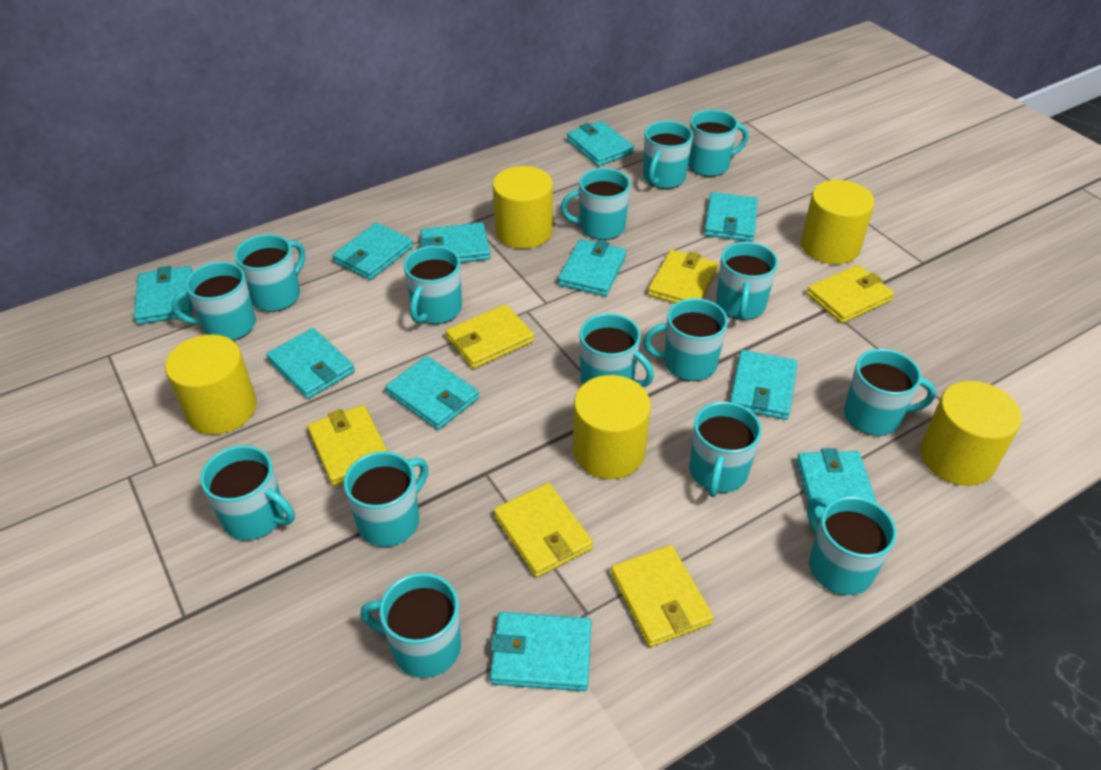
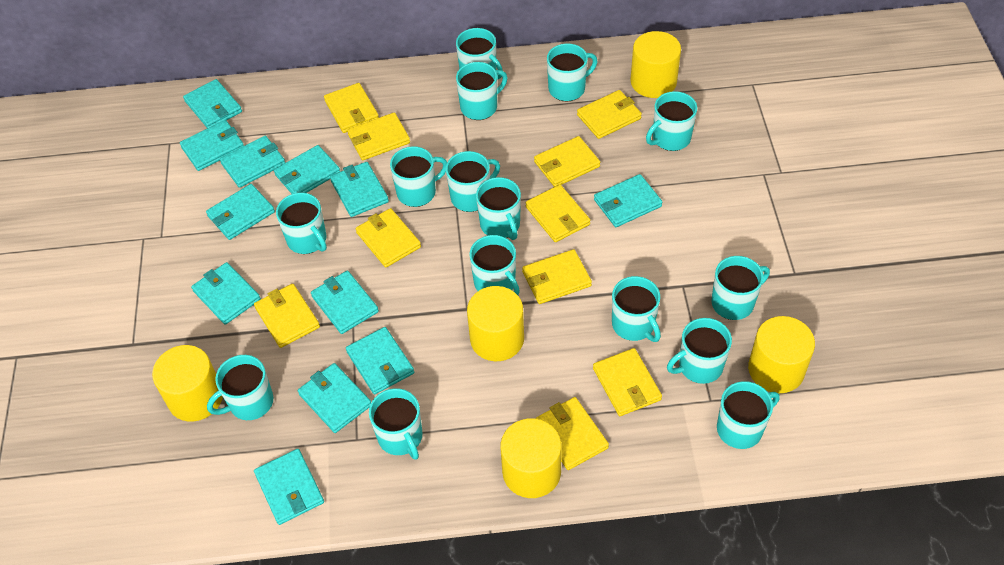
turquoise wallet: [134,266,193,324] [266,328,355,399] [332,223,413,280] [385,356,479,430] [420,222,490,263] [490,612,591,691] [558,239,626,296] [567,121,634,166] [704,192,758,242] [730,350,797,420] [796,448,877,523] = 11 -> [180,120,244,171] [183,79,242,128] [191,262,261,325] [206,184,275,240] [220,136,285,188] [254,449,324,525] [274,145,340,194] [298,363,371,433] [311,271,379,334] [330,162,389,217] [346,327,414,394] [594,174,662,227] = 12
yellow wallet: [308,405,388,486] [446,304,534,369] [494,483,593,577] [611,545,714,647] [648,250,718,303] [806,265,894,323] = 6 -> [254,284,320,348] [324,83,379,133] [347,113,410,160] [356,208,421,268] [522,249,592,304] [526,185,590,242] [534,136,600,187] [535,397,609,470] [577,90,642,139] [593,348,662,416] = 10

